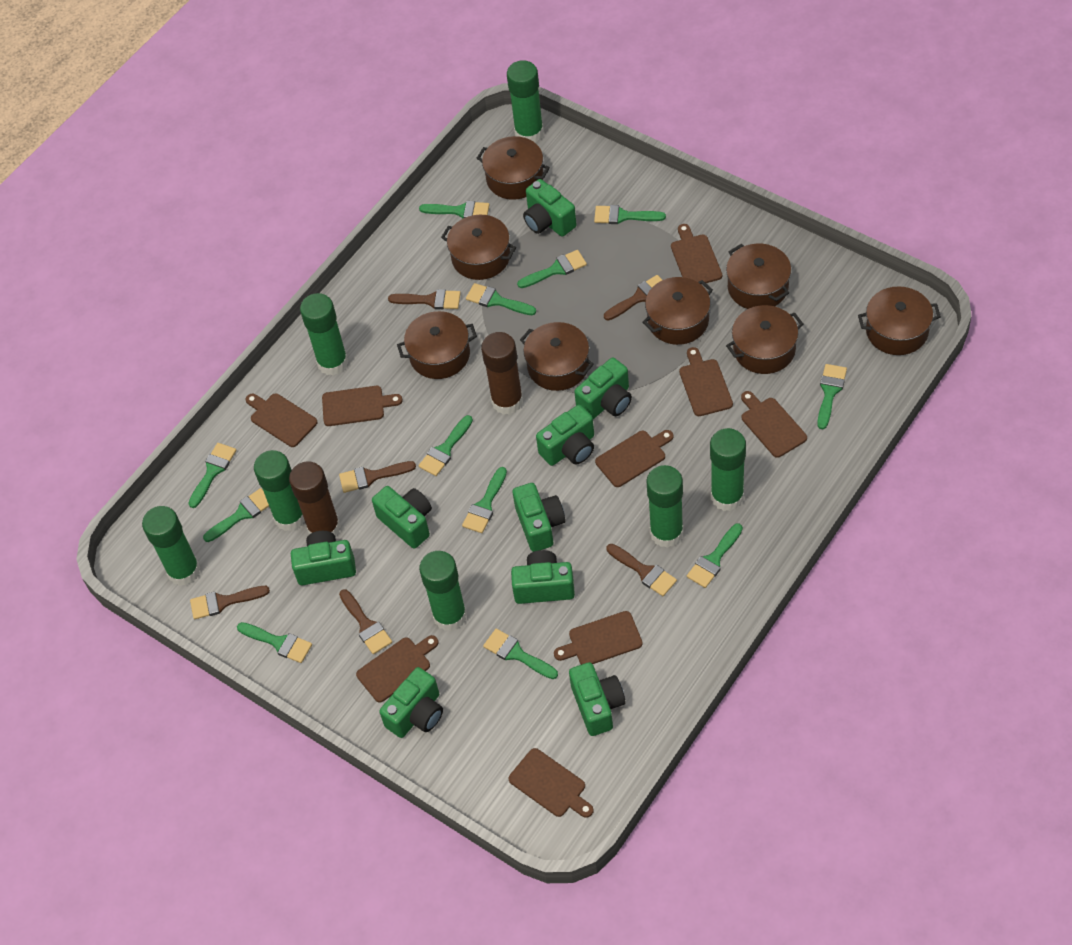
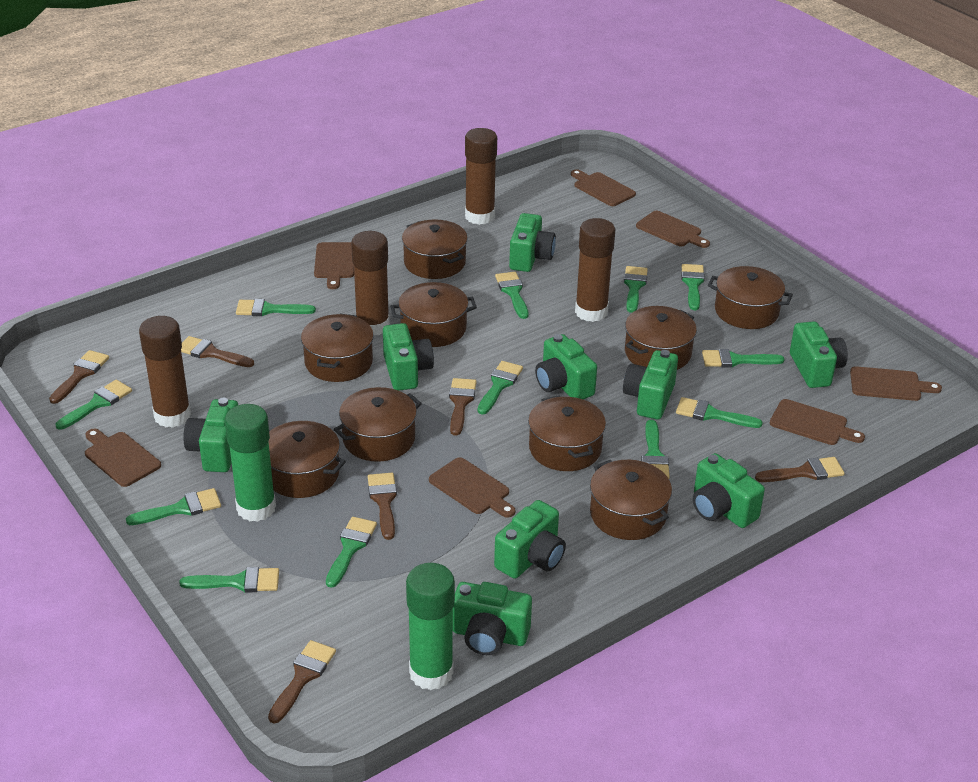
brown cutting board: [245,393,318,447] [322,386,403,426] [356,635,439,703] [508,748,594,818] [554,611,643,665] [595,430,673,487] [671,224,722,285] [679,347,733,416] [741,391,807,458] = 9 -> [85,429,161,487] [314,242,354,289] [429,457,516,518] [571,169,636,206] [636,211,710,248] [770,399,865,445] [850,366,942,401] = 7
brown glue stick: [289,461,341,537] [481,332,523,415] = 2 -> [139,316,191,428] [351,231,390,335] [465,128,497,225] [575,218,615,322] = 4
brown pot: [397,311,477,379] [441,215,516,280] [477,136,550,200] [520,322,594,391] [642,277,713,345] [726,244,791,309] [726,305,804,374] [858,286,941,355] = 8 -> [268,421,346,498] [301,314,374,382] [334,387,422,462] [390,282,477,347] [402,219,468,279] [528,395,606,471] [590,460,672,540] [625,306,697,370] [708,266,793,329] = 9
green glue stick: [142,506,200,586] [254,450,305,531] [300,293,348,376] [419,551,467,631] [507,60,544,143] [646,465,684,548] [710,428,746,511] = 7 -> [225,404,276,522] [406,563,455,690] = 2

